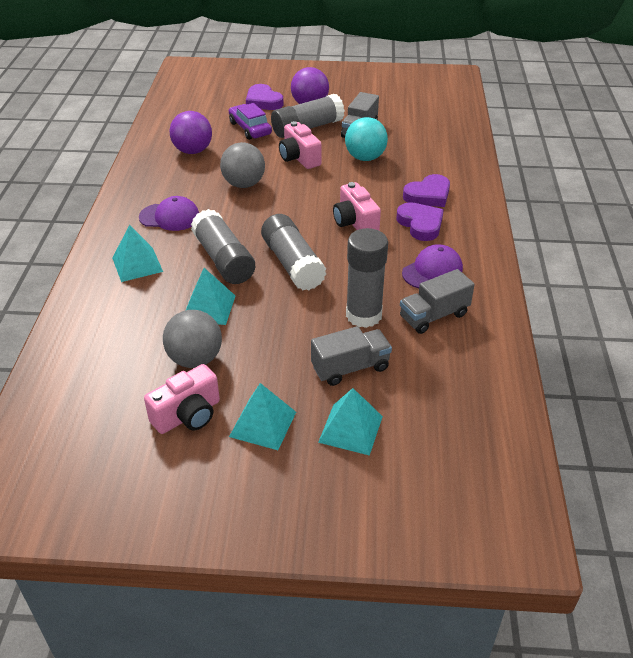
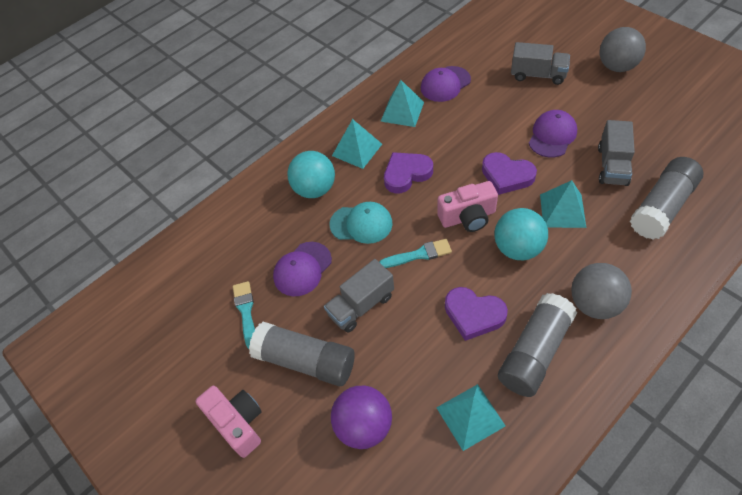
grey glue stick: [191,209,255,284] [261,214,327,291] [271,94,345,138] [346,228,388,328] = 4 -> [249,322,355,386] [498,293,577,397] [630,157,703,240] = 3
pink camera: [144,364,220,434] [279,121,322,169] [333,182,381,230] = 3 -> [196,386,262,458] [437,181,498,232] = 2
purple ball: [169,111,212,154] [291,67,329,104] = 2 -> [331,386,392,449] = 1
purple cap: [139,196,199,231] [402,244,463,288] = 2 -> [273,242,332,297] [421,66,471,102] [529,110,577,158] = 3
purple car: [229,103,272,140] = 1 -> none = 0
turquoise ball: [345,117,388,161] = 1 -> [287,151,335,198] [494,208,548,260] = 2
turquoise brush: none = 0 -> [233,281,255,349] [379,239,452,268] = 2
turquoise cap: none = 0 -> [330,202,393,244] = 1

